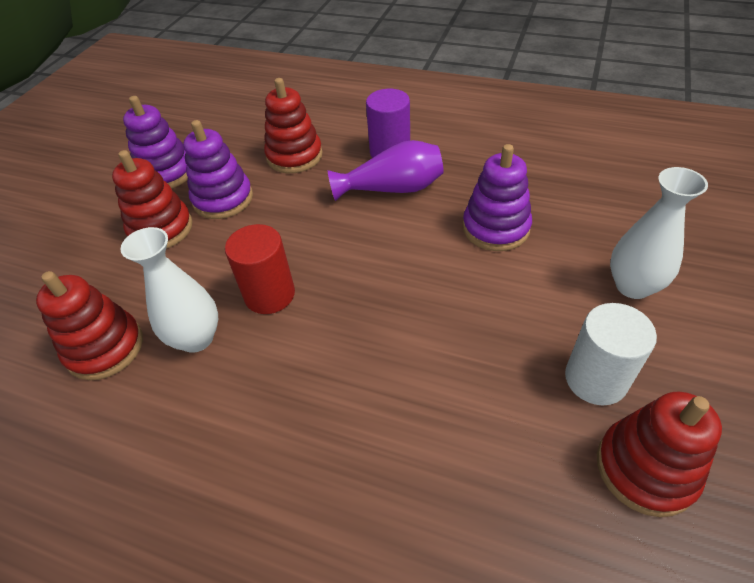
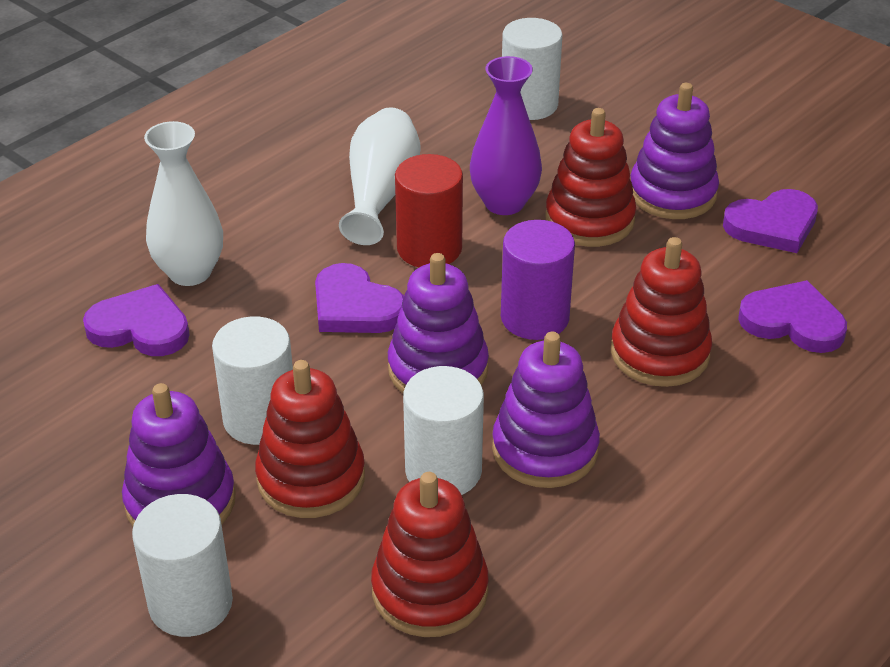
purple heart: none = 0 -> [83,284,190,356] [315,263,404,333] [723,189,818,253] [738,280,847,353] = 4
purple stacking toy: [123,96,188,189] [183,120,253,219] [463,144,532,251] = 3 -> [122,383,236,527] [388,253,489,393] [492,332,600,488] [630,83,719,219] = 4
white cylinder: [565,303,657,405] = 1 -> [132,494,233,637] [212,316,293,445] [403,366,484,495] [502,18,562,120] = 4

